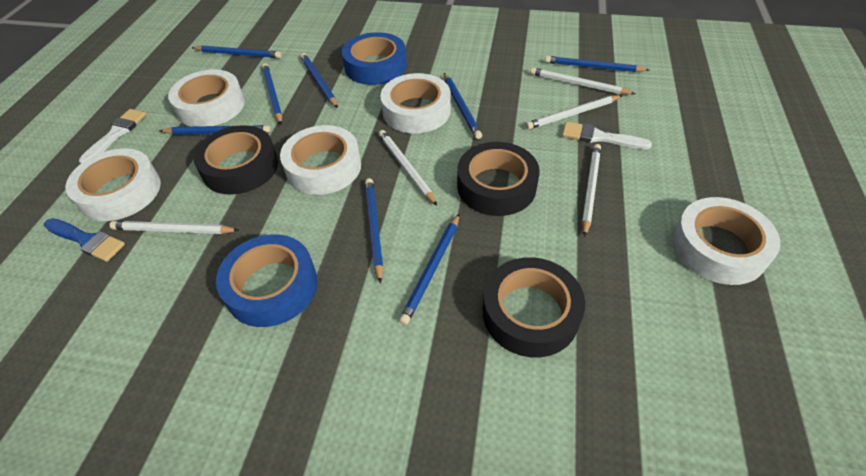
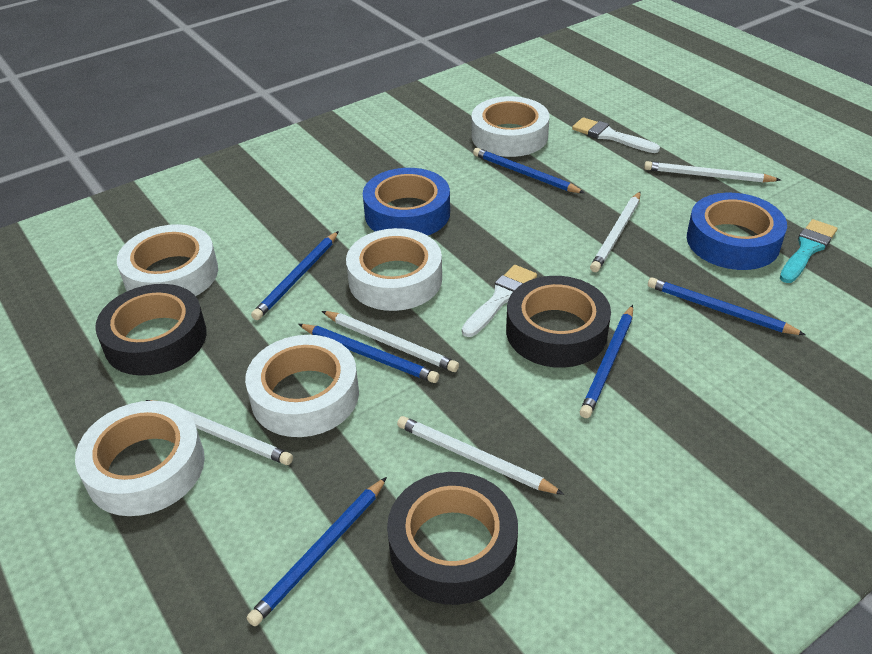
blue brush: [44,218,125,262] = 1 -> none = 0
blue pencil: [160,125,271,134] [192,45,281,58] [262,63,282,124] [300,53,338,108] [365,178,383,284] [399,214,459,325] [444,73,482,139] [545,56,649,72] = 8 -> [247,477,387,626] [251,231,339,320] [298,324,439,383] [473,148,584,193] [580,305,633,418] [648,277,806,335] = 6
turquoise brush: none = 0 -> [780,219,837,283] = 1

